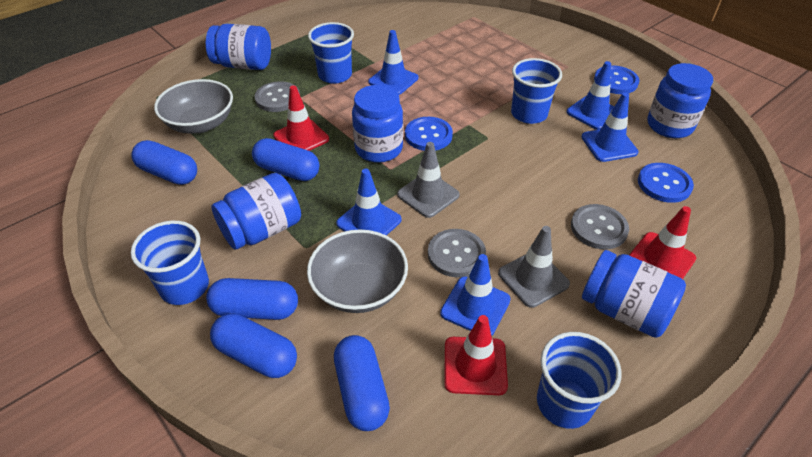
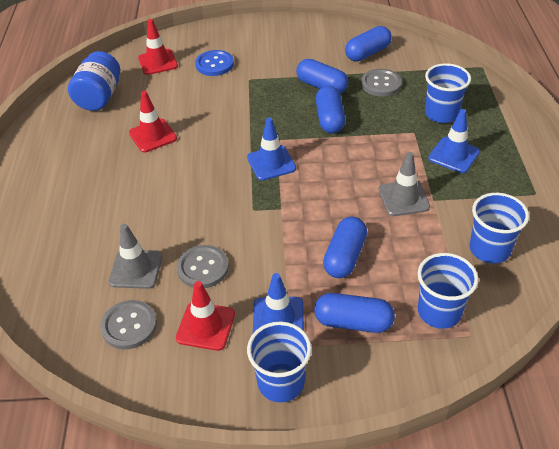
blue button: [405,117,453,151] [594,65,640,94] [638,163,694,203] = 3 -> [195,50,234,76] = 1
blue jar: [206,24,271,70] [211,173,301,250] [352,85,403,163] [582,250,686,338] [647,63,713,138] = 5 -> [68,51,120,111] = 1
blue traffic cone: [336,169,402,235] [368,30,418,95] [440,254,511,335] [567,61,614,130] [582,92,639,162] = 5 -> [247,117,296,181] [253,273,304,333] [428,109,480,173] = 3
grey bowl: [154,79,233,134] [307,229,408,313] = 2 -> none = 0

